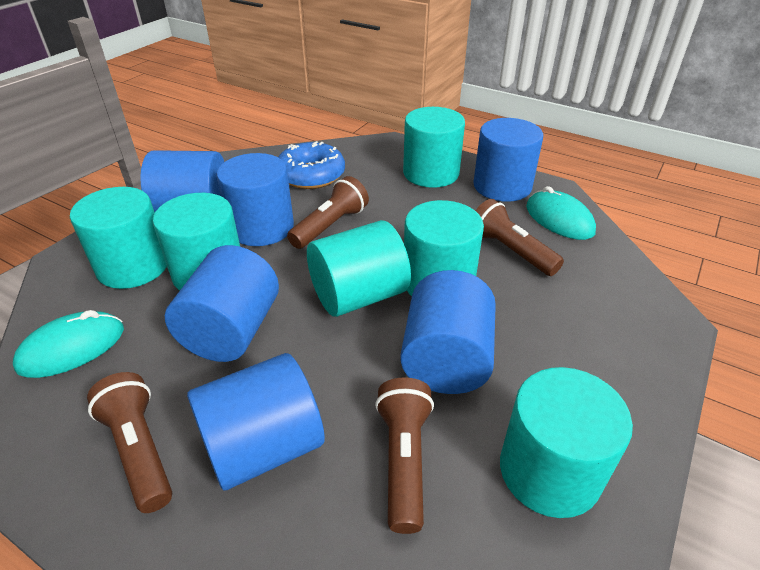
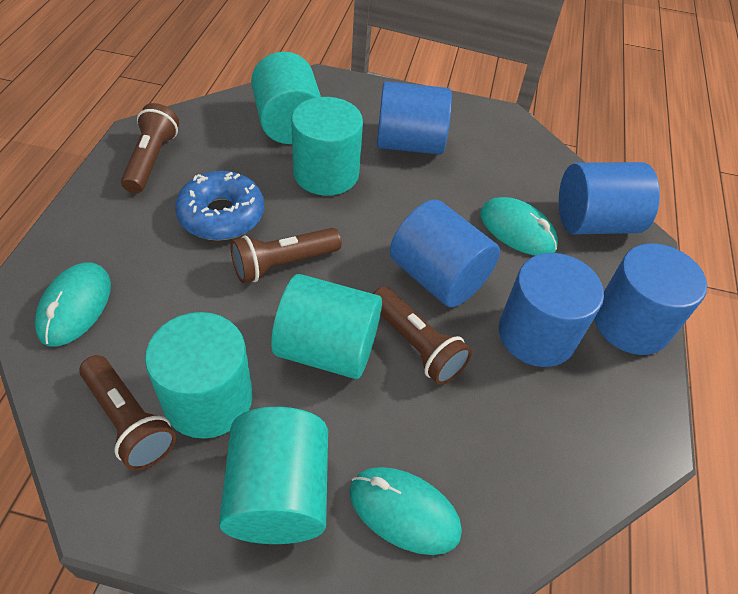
blue cylinder: [141,150,224,212] [165,245,279,362] [187,353,325,491] [216,153,294,246] [400,270,496,394] [473,118,543,202] = 6 -> [377,81,452,155] [390,200,500,307] [499,253,604,367] [559,162,660,235] [594,244,707,355] = 5
turquoise cylinder: [70,187,167,289] [153,193,240,291] [307,220,411,317] [403,107,465,188] [404,200,484,296] [500,367,633,518] = 6 -> [145,312,253,439] [219,407,328,544] [251,52,321,144] [271,274,382,379] [291,97,363,196] = 5
turquoise mouse: [13,310,124,378] [526,186,596,240] = 2 -> [35,262,111,347] [349,467,462,555] [480,197,558,256] = 3

